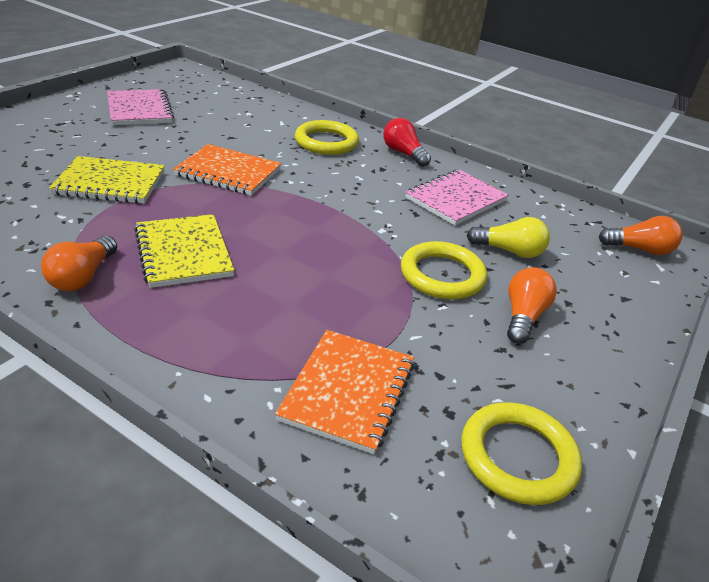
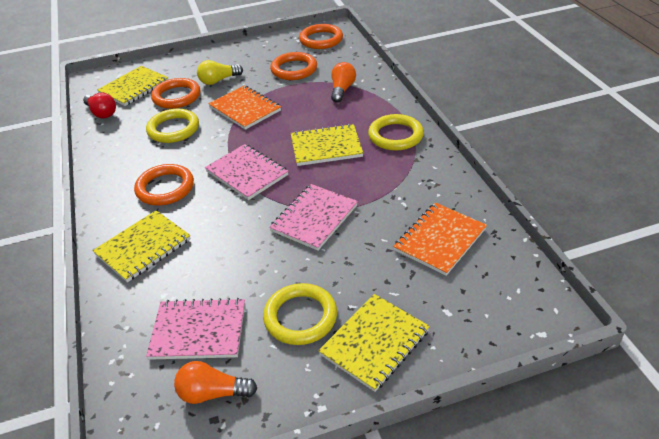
orange light bulb: [41,236,117,291] [507,267,557,344] [599,216,683,255] = 3 -> [174,361,257,404] [331,62,356,103] = 2
orange ring: none = 0 -> [134,164,194,206] [151,78,200,109] [270,52,317,80] [299,24,343,49] = 4
pink notebook: [107,89,174,125] [405,169,509,225] = 2 -> [146,298,245,360] [205,144,288,200] [269,184,358,250] = 3
yellow notebook: [49,156,165,204] [134,214,234,288] = 2 -> [92,210,191,282] [97,66,169,106] [291,124,363,166] [318,294,430,392] = 4

